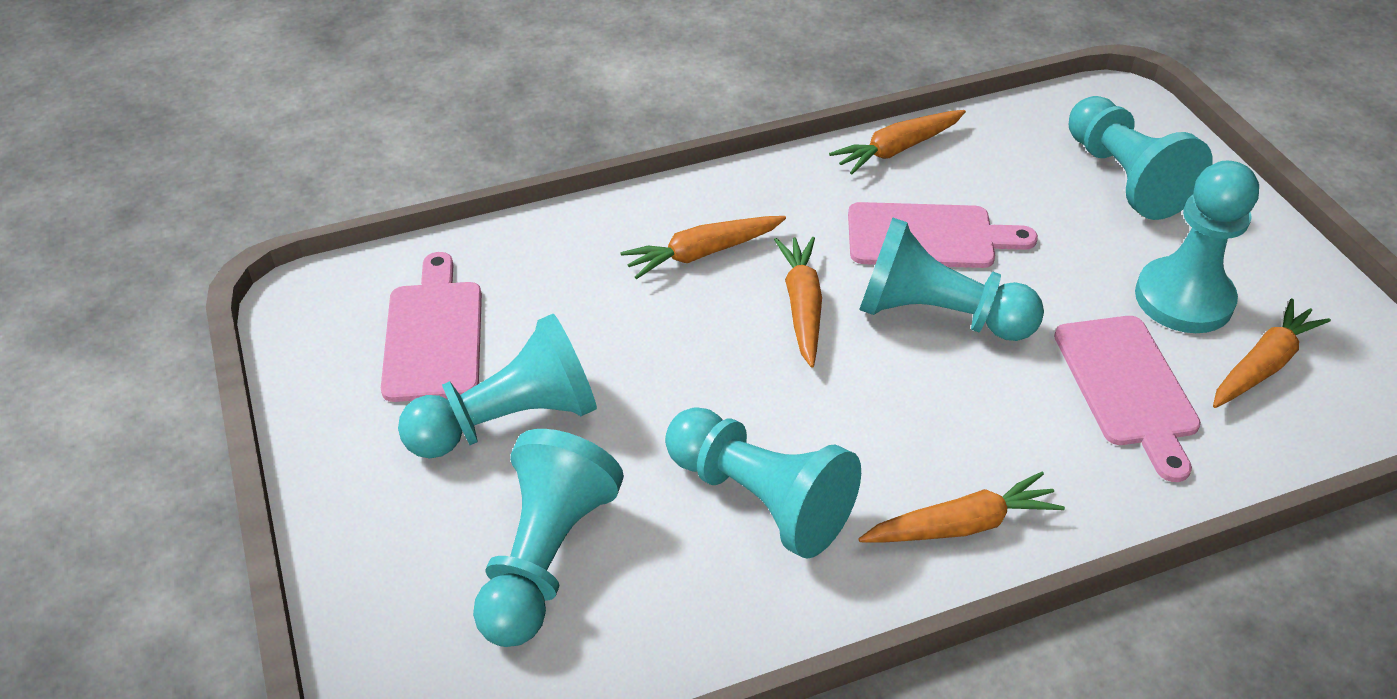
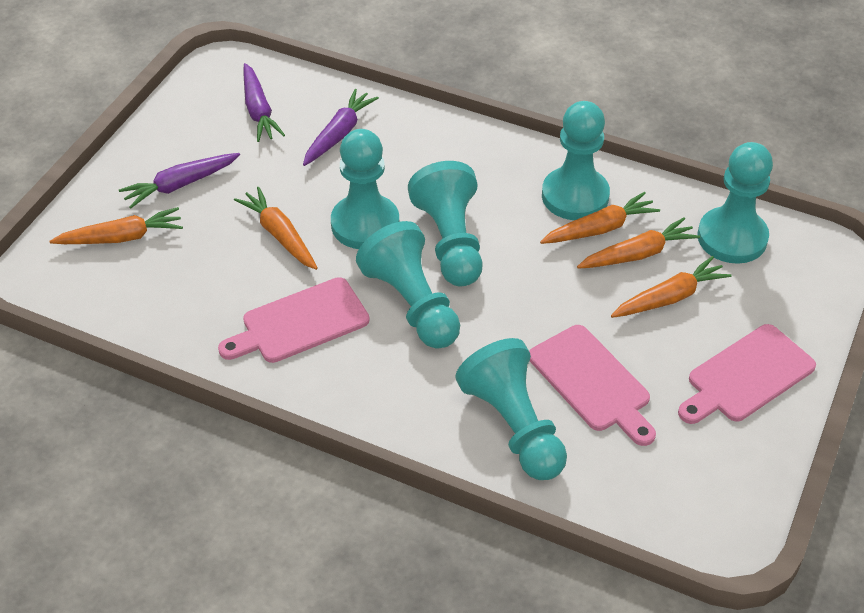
purple carrot: none = 0 -> [119,153,240,208] [243,63,285,142] [303,89,379,166] = 3

